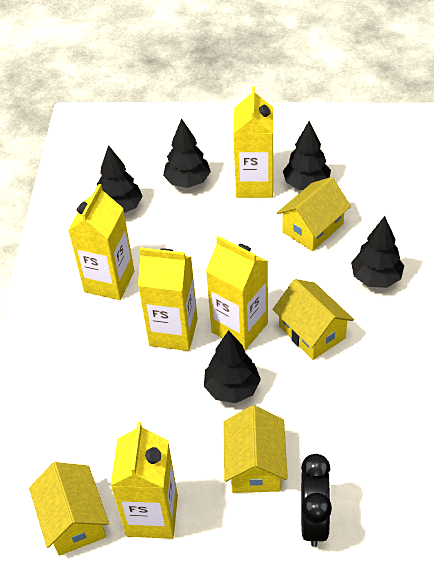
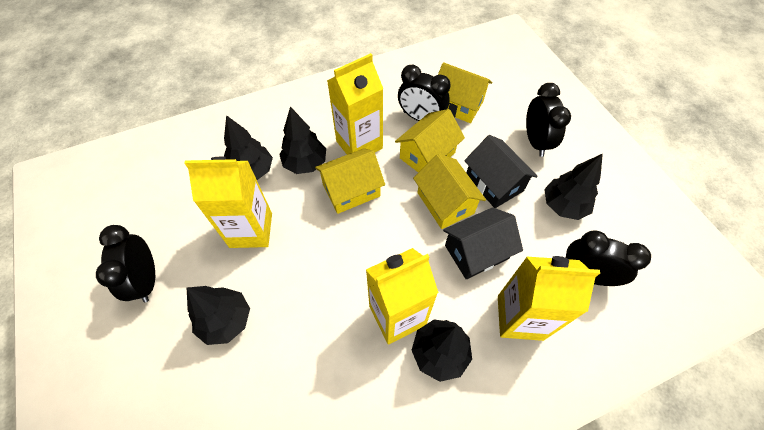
black clock: [301,454,332,547] = 1 -> [96,225,155,302] [398,65,450,121] [526,83,571,157] [566,230,651,286] = 4
black house: none = 0 -> [443,207,523,279] [464,135,538,208] = 2
yellow carton: [68,184,134,300] [111,422,178,539] [138,247,198,351] [206,236,268,350] [233,86,274,198] = 5 -> [184,157,272,248] [327,53,383,155] [366,248,438,344] [498,256,600,341] = 4

